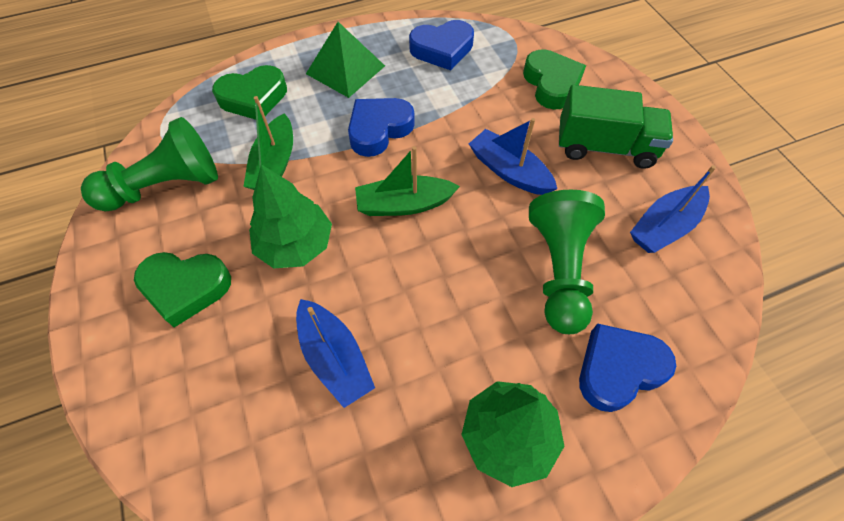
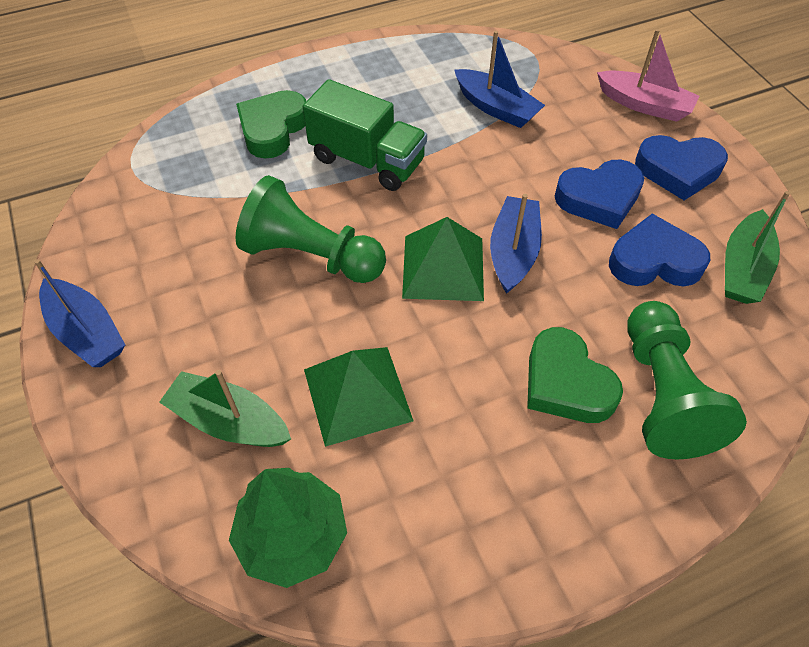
green heart: [134,252,231,328] [212,65,287,120] [523,49,586,109] = 3 -> [236,90,306,159] [527,327,623,423] = 2
green pyramid: [306,22,385,98] = 1 -> [304,347,413,447] [402,217,484,301] = 2
green tree: [249,164,332,269] [461,381,564,487] = 2 -> [229,468,347,588] = 1
pink boat: none = 0 -> [597,29,700,122] = 1

